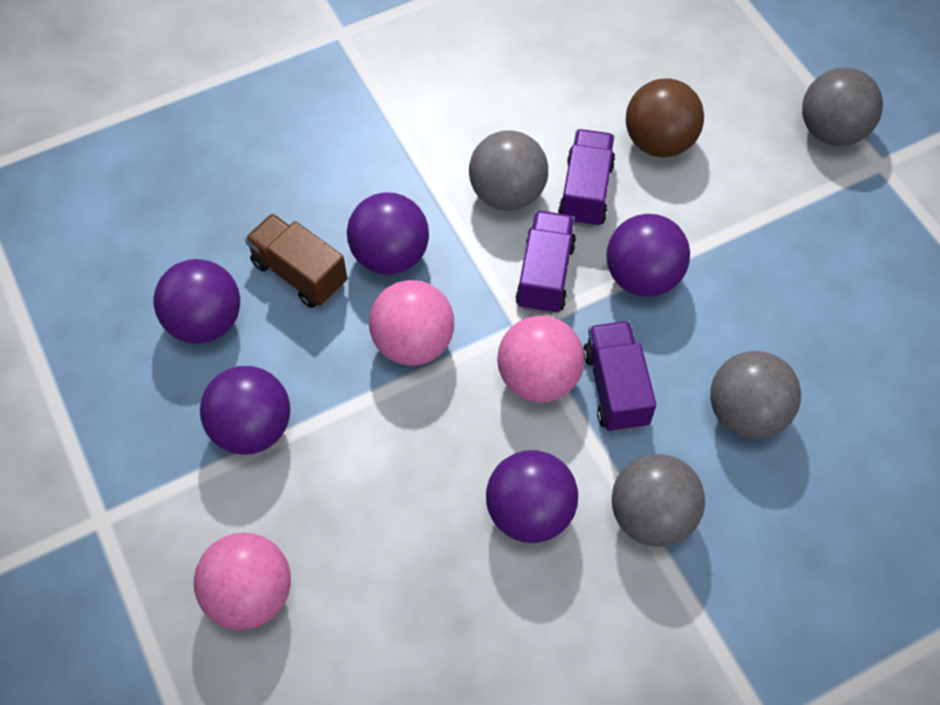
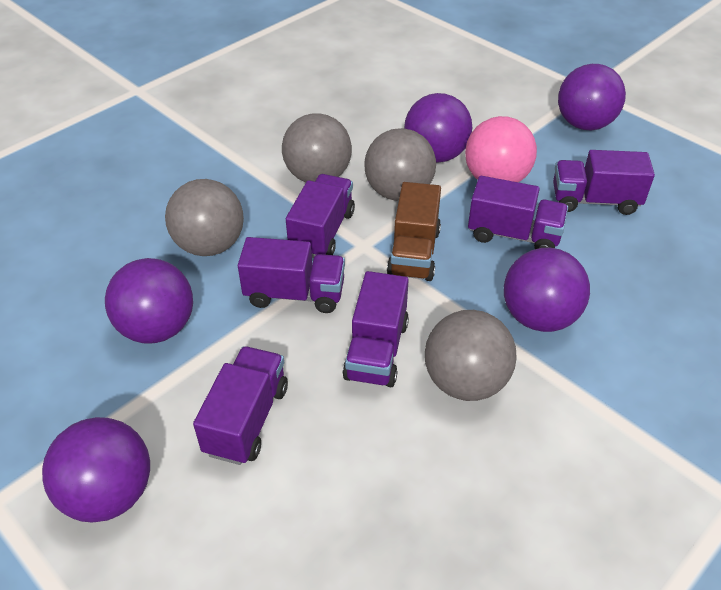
brown ball: [626,78,704,157] = 1 -> none = 0
pink ball: [194,532,291,630] [369,280,454,365] [497,316,584,402] = 3 -> [465,116,537,182] = 1
purple truck: [516,211,576,315] [558,129,615,228] [583,321,656,432] = 3 -> [193,346,288,465] [238,237,345,313] [286,174,355,258] [343,271,409,387] [468,176,568,249] [553,150,655,215] = 6

